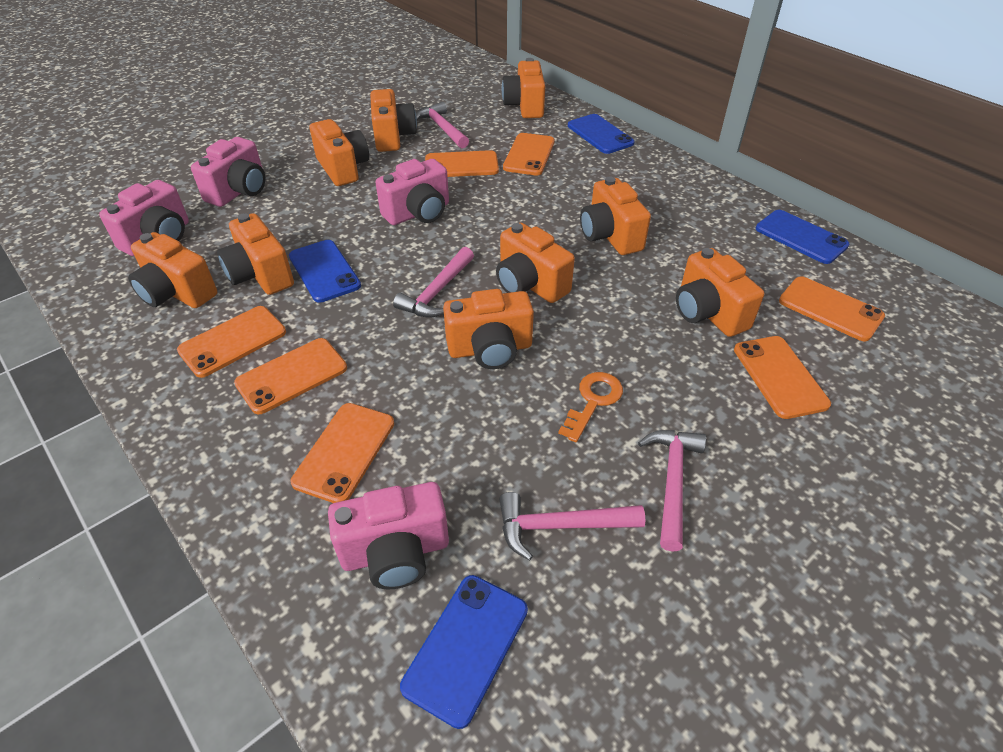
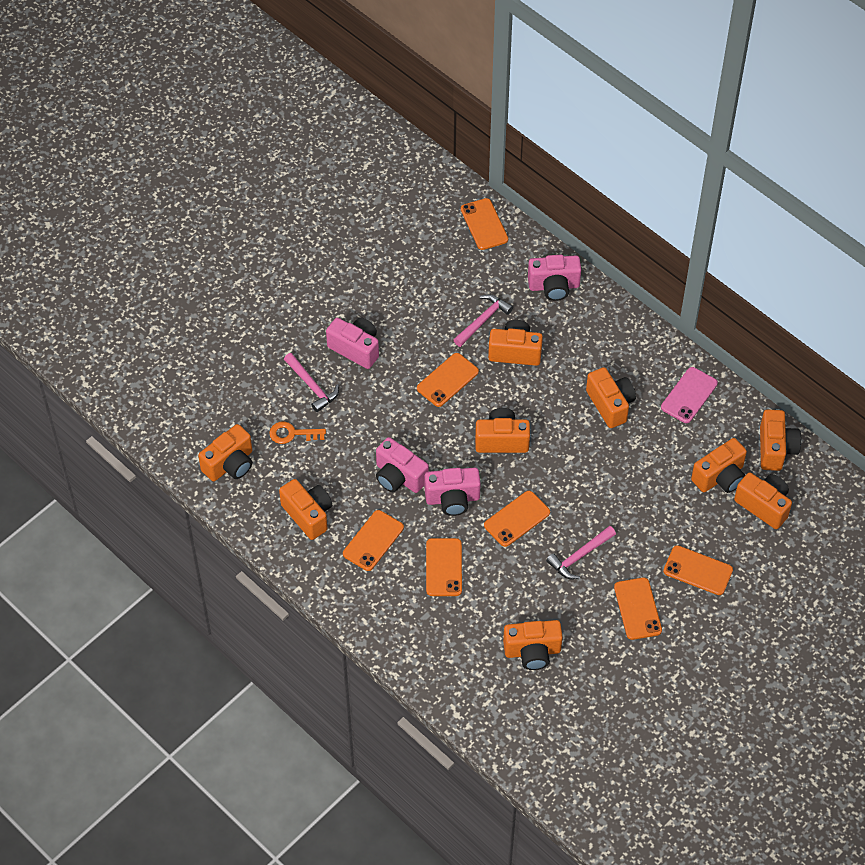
blue phone: [289,240,361,303] [400,575,528,729] [568,114,635,154] [756,210,849,264] = 4 -> none = 0
pink hammer: [393,247,474,318] [416,102,469,148] [499,492,645,560] [638,430,706,552] = 4 -> [284,353,339,412] [454,294,513,347] [546,526,616,579] = 3
pink phone: none = 0 -> [661,367,718,423] = 1

